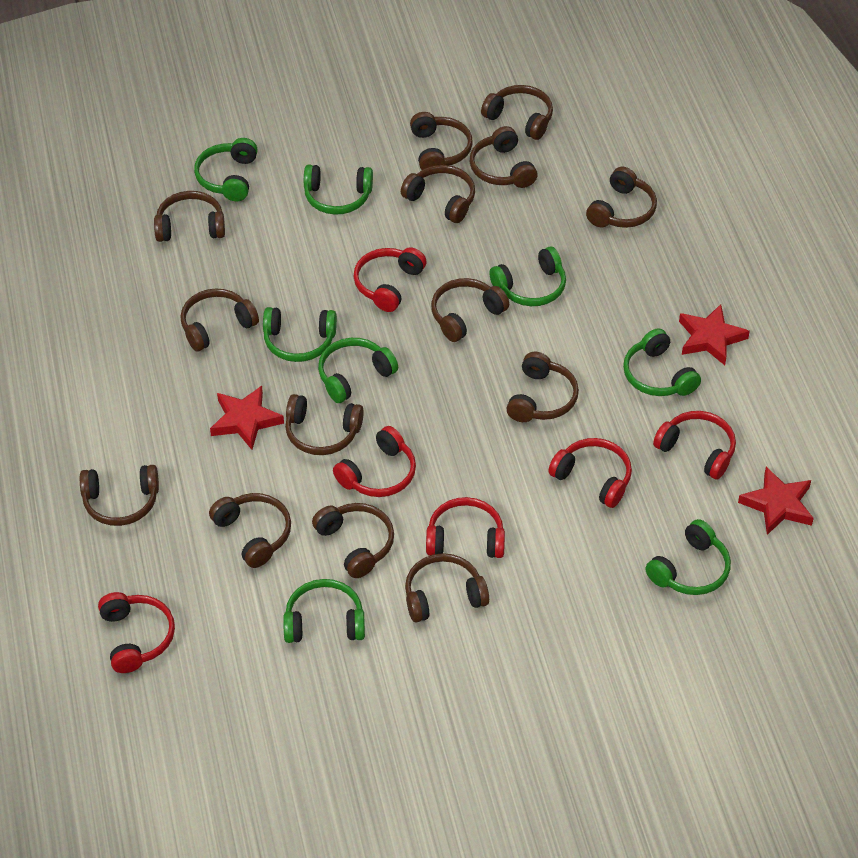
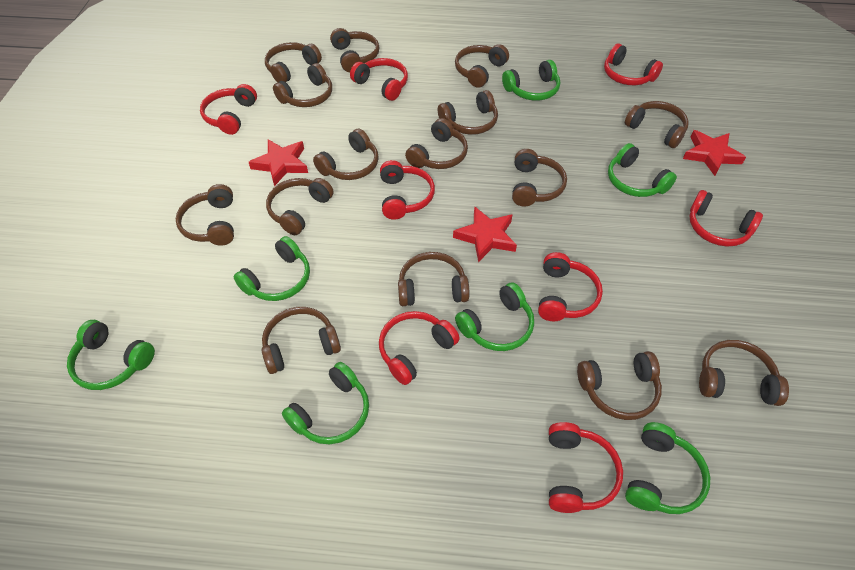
brown headphones: [80,465,159,526] [154,191,225,242] [180,288,259,352] [209,493,291,568] [285,394,364,455] [312,503,394,578] [401,165,475,223] [405,553,489,622] [410,112,473,170] [431,278,509,342] [470,126,537,188] [481,85,553,140] [506,352,579,422] [586,167,657,228] = 14 -> [176,184,234,246] [262,307,341,374] [265,42,322,82] [266,178,334,235] [273,63,332,107] [313,129,379,180] [330,28,379,72] [398,252,469,306] [405,118,468,169] [438,90,498,135] [455,44,509,88] [512,149,567,207] [577,351,662,420] [625,101,689,148] [699,340,789,406] = 15
green headphones: [194,138,258,201] [263,307,337,362] [283,579,365,643] [304,164,373,215] [318,338,398,403] [489,247,566,306] [623,328,701,396] [645,519,731,595] = 8 -> [67,320,155,390] [234,236,310,301] [282,362,369,444] [455,282,534,351] [502,60,560,101] [608,143,677,197] [625,422,710,514] = 7
red headphones: [98,592,175,673] [333,426,416,497] [353,247,427,312] [426,497,505,558] [548,438,632,508] [653,411,736,480] = 6 -> [200,84,257,135] [350,58,408,101] [379,311,460,385] [380,160,435,220] [538,252,603,321] [549,422,623,513] [604,43,663,85] [690,190,763,247] = 8

